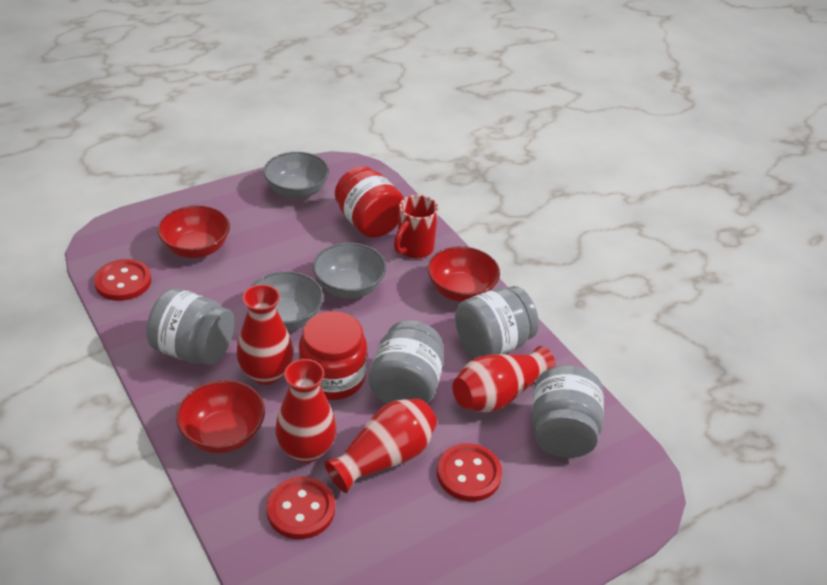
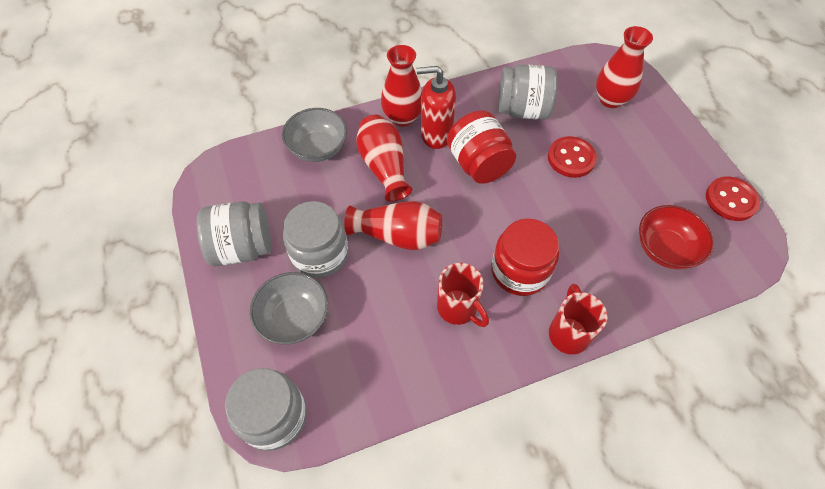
grey bowl: [250,271,323,330] [264,152,329,199] [313,243,386,298] = 3 -> [250,272,328,345] [282,108,347,162] = 2
red bowl: [157,205,230,258] [176,380,265,453] [428,246,500,302] = 3 -> [639,205,714,269] = 1
red button: [94,259,152,301] [267,476,335,539] [437,443,502,502] = 3 -> [548,136,597,178] [706,176,760,221] = 2
red mug: [394,195,438,259] = 1 -> [437,263,489,327] [549,284,607,355] = 2
red soap dispenser: none = 0 -> [417,66,456,149] = 1

